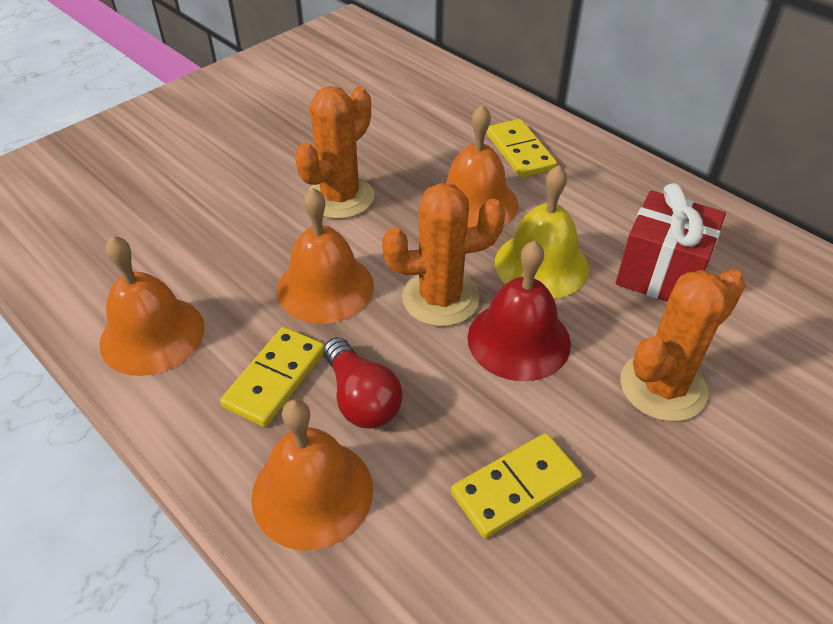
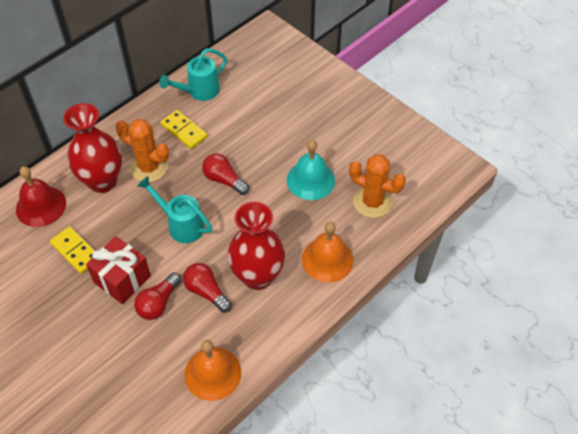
orange bell: [99,235,205,376] [251,399,373,550] [277,187,374,324] [445,104,518,228] = 4 -> [185,340,241,401] [302,222,354,283] = 2
orange cactus: [295,86,374,219] [382,183,505,327] [620,269,746,421] = 3 -> [116,119,169,182] [349,154,406,218] = 2
red light bulb: [323,337,403,429] = 1 -> [134,273,181,320] [183,263,232,313] [202,153,249,195] = 3
red vase: none = 0 -> [63,103,122,193] [227,202,285,290] = 2
turquoise bell: none = 0 -> [287,140,335,200] = 1
turquoise watering can: none = 0 -> [137,176,212,243] [159,48,227,101] = 2
yellow bell: [495,165,589,299] = 1 -> none = 0
yellow domino: [220,327,325,427] [451,433,582,538] [486,119,557,178] = 3 -> [50,226,95,274] [160,110,208,149] = 2

